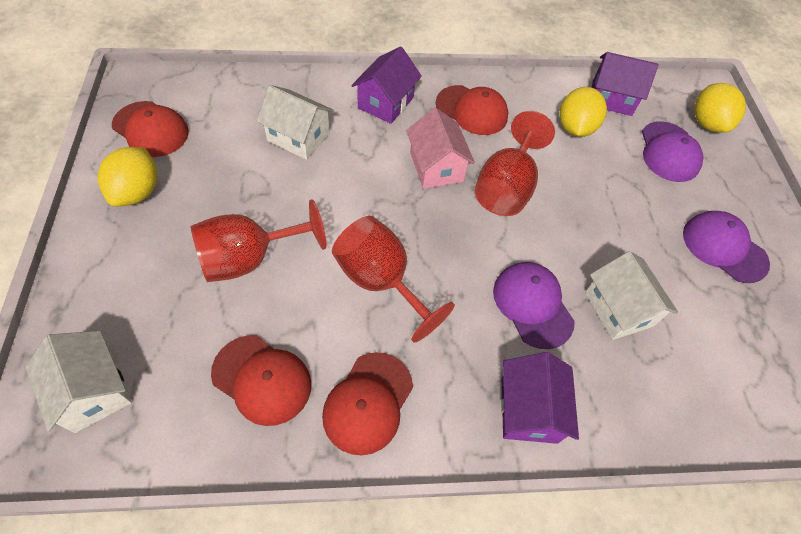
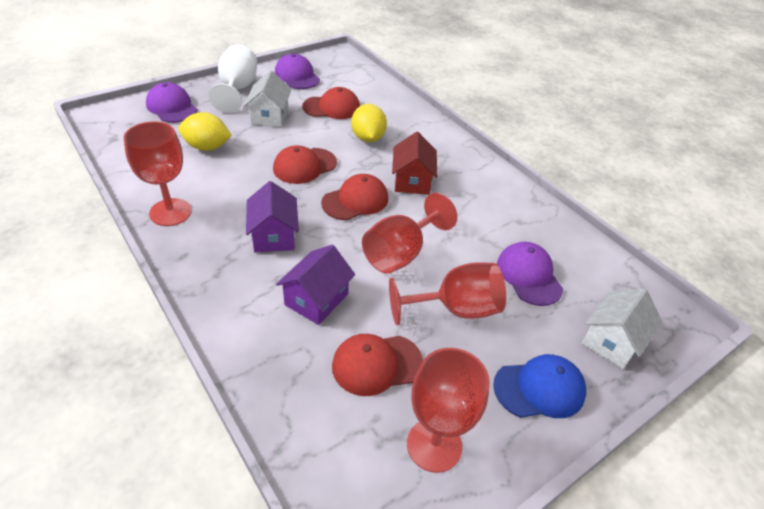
blue cap: none = 0 -> [493,354,586,418] = 1
pink house: [406,108,475,189] = 1 -> none = 0
purple house: [351,46,422,124] [501,352,579,444] [592,52,658,116] = 3 -> [246,181,299,252] [276,245,355,325] = 2
red goblet: [191,199,326,282] [332,216,455,343] [475,111,555,216] = 3 -> [124,122,192,226] [362,193,457,274] [389,262,506,325] [407,348,490,473] = 4
red house: none = 0 -> [392,132,437,195] = 1
white goblet: none = 0 -> [208,44,257,113] = 1
white house: [26,331,132,433] [257,85,334,160] [585,251,678,340] = 3 -> [244,70,292,127] [582,289,663,369] = 2
yellow lemon: [98,147,157,206] [560,87,607,137] [695,83,746,133] = 3 -> [178,112,232,151] [351,104,387,142] = 2

